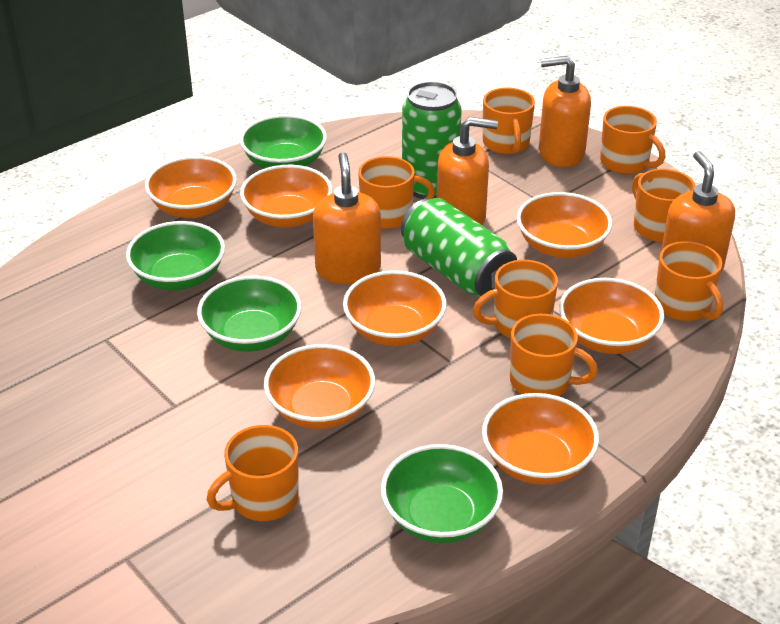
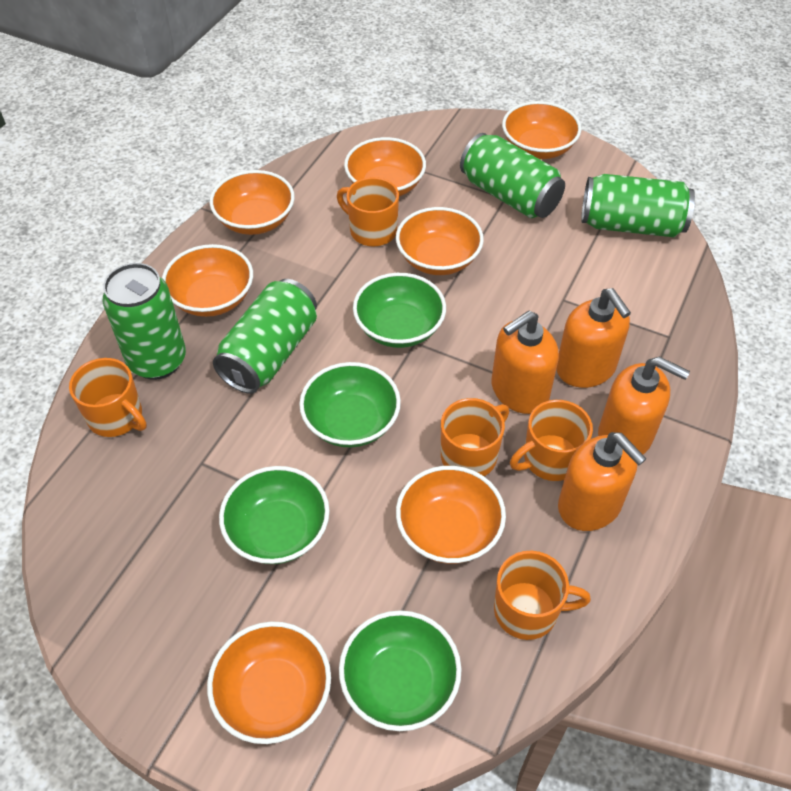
green can: [401,198,517,296] [402,81,462,199] = 2 -> [103,263,186,380] [213,279,317,394] [460,133,565,218] [581,174,695,237] = 4
orange mug: [207,425,299,521] [358,156,435,229] [473,260,558,338] [483,87,535,154] [510,314,598,396] [600,106,665,174] [632,169,696,242] [655,241,723,321] = 8 -> [69,358,147,437] [337,177,399,246] [441,398,509,476] [494,551,591,640] [510,400,593,481] = 5

